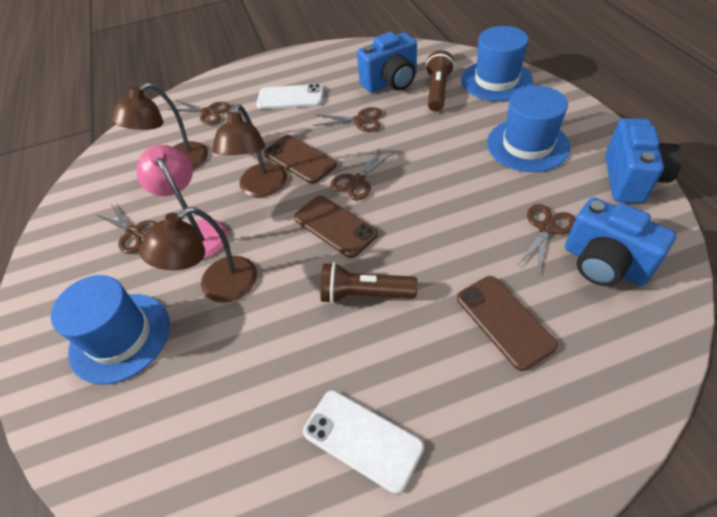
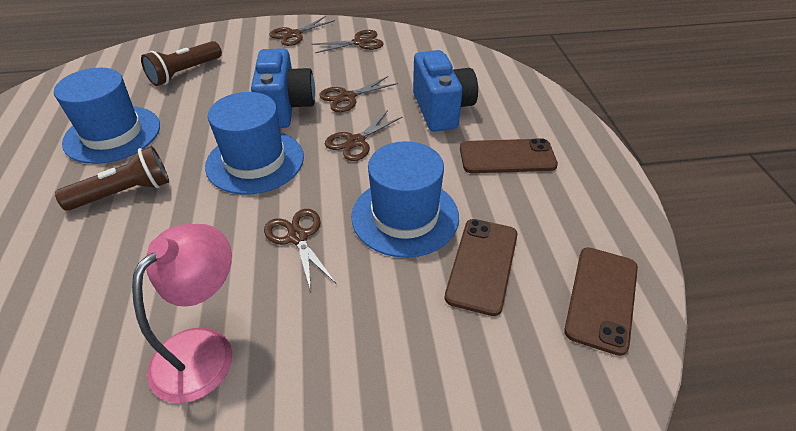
blue camera: [357,32,417,93] [565,198,676,286] [605,118,683,203] = 3 -> [251,48,315,128] [413,50,478,132] = 2
brown lamp: [111,83,208,169] [139,207,257,303] [212,104,287,197] = 3 -> none = 0
white phone: [256,84,324,109] [303,390,424,494] = 2 -> none = 0

